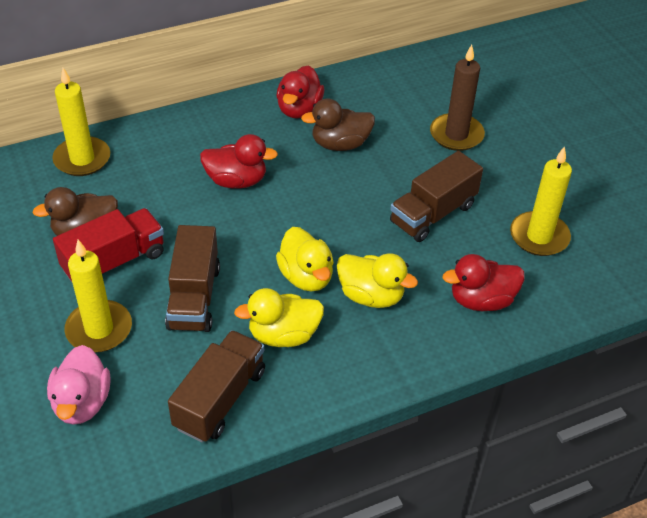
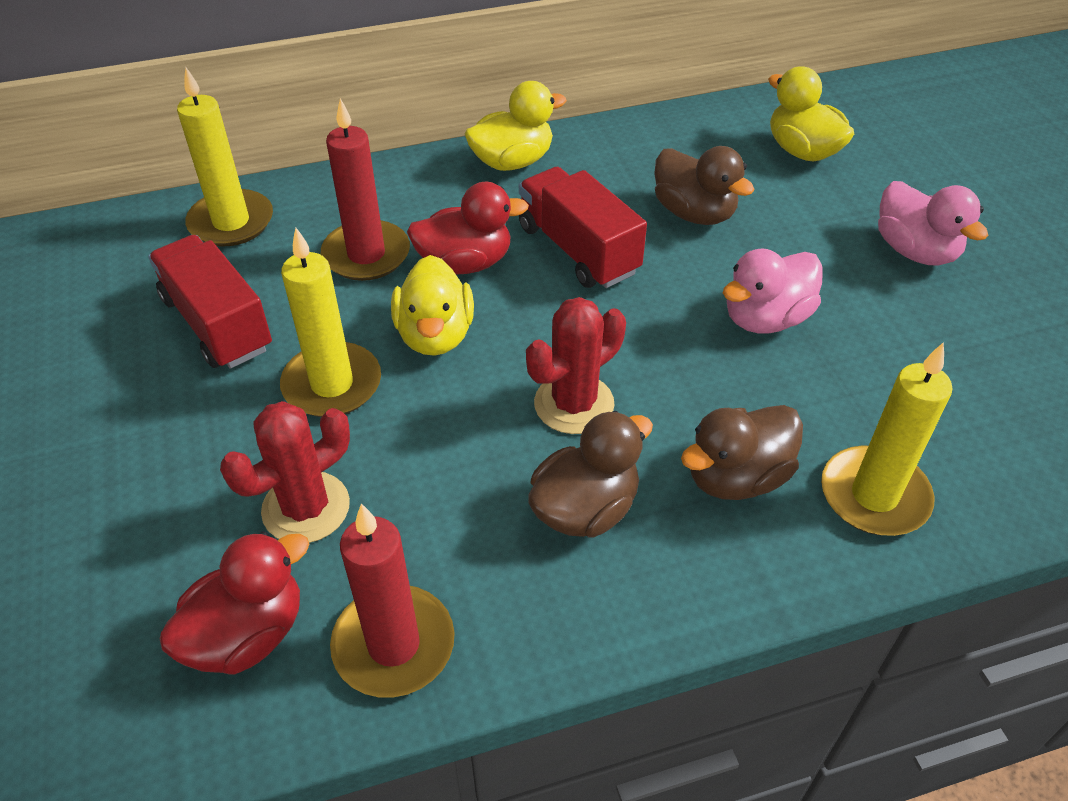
brown candle: [430,45,485,151] = 1 -> none = 0
brown duck: [32,187,118,236] [301,98,375,151] = 2 -> [528,411,653,538] [654,146,755,225] [681,405,803,500] = 3
brown truck: [165,225,220,332] [168,330,265,442] [390,151,483,242] = 3 -> none = 0
pink duck: [47,345,110,425] = 1 -> [723,249,823,333] [878,181,988,266] = 2
red cactus: none = 0 -> [220,401,350,543] [526,297,626,434] = 2
red candle: none = 0 -> [321,98,410,281] [330,503,455,698] = 2
red duck: [200,134,278,189] [276,65,324,118] [443,254,525,311] = 3 -> [159,531,309,675] [407,182,529,274] = 2
red truck: [53,208,164,284] = 1 -> [148,235,272,369] [519,167,647,288] = 2

